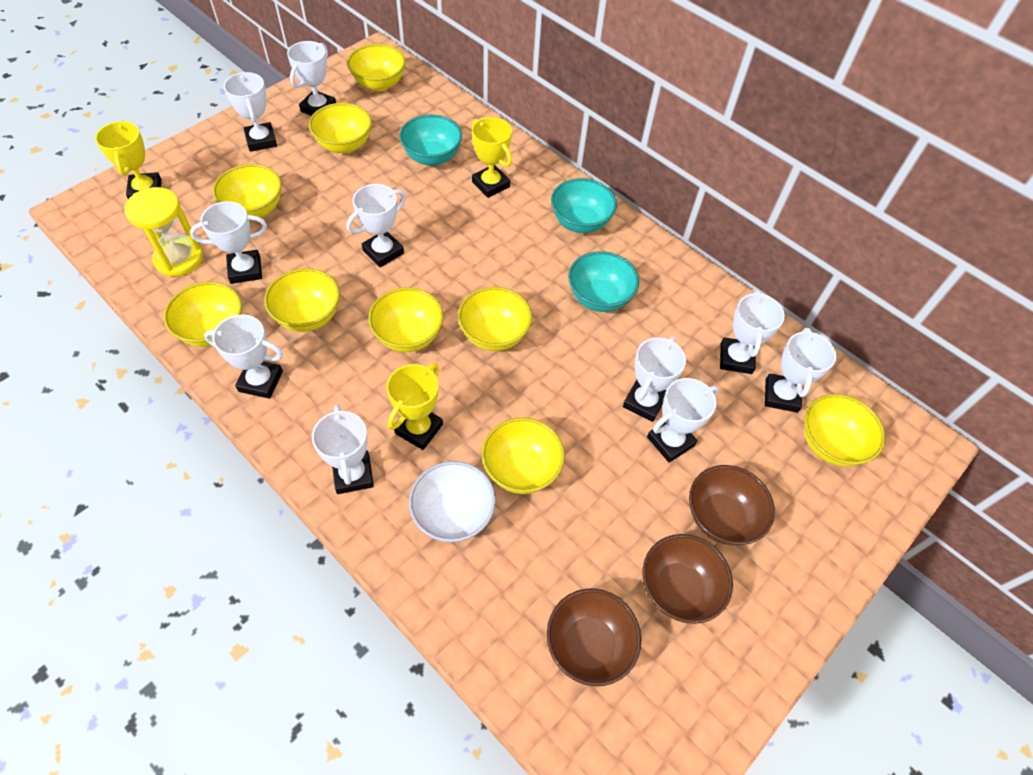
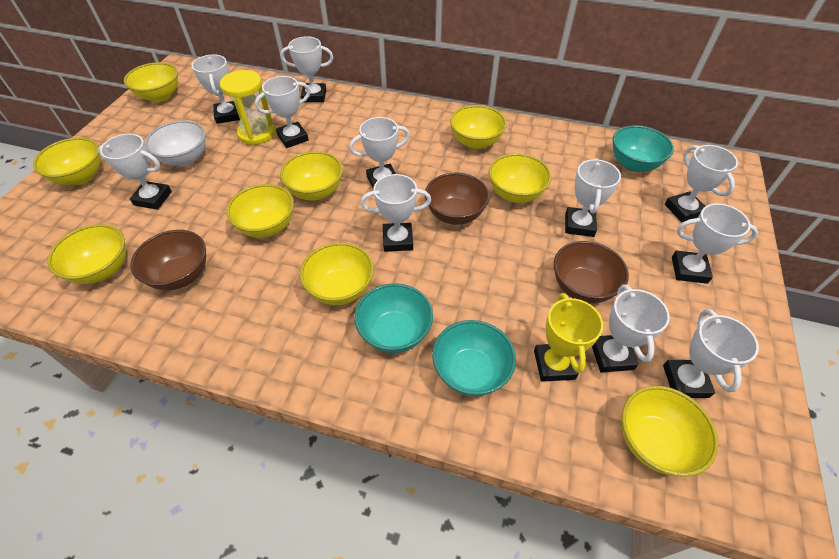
white trophy: [190,201,267,284] [204,314,283,399] [224,72,277,152] [287,41,336,116] [312,404,374,494] [346,184,406,267] [623,337,686,422] [647,378,718,462] [720,290,785,374] [765,328,836,413] = 10 -> [98,134,172,210] [192,54,240,124] [255,76,310,148] [280,36,333,102] [349,117,410,189] [360,174,431,252] [565,159,621,237] [592,284,670,372] [663,309,759,398] [665,145,738,222] [672,203,758,284] = 11
yellow trophy: [95,120,162,199] [386,363,443,450] [472,117,512,198] = 3 -> [534,293,603,382] = 1

